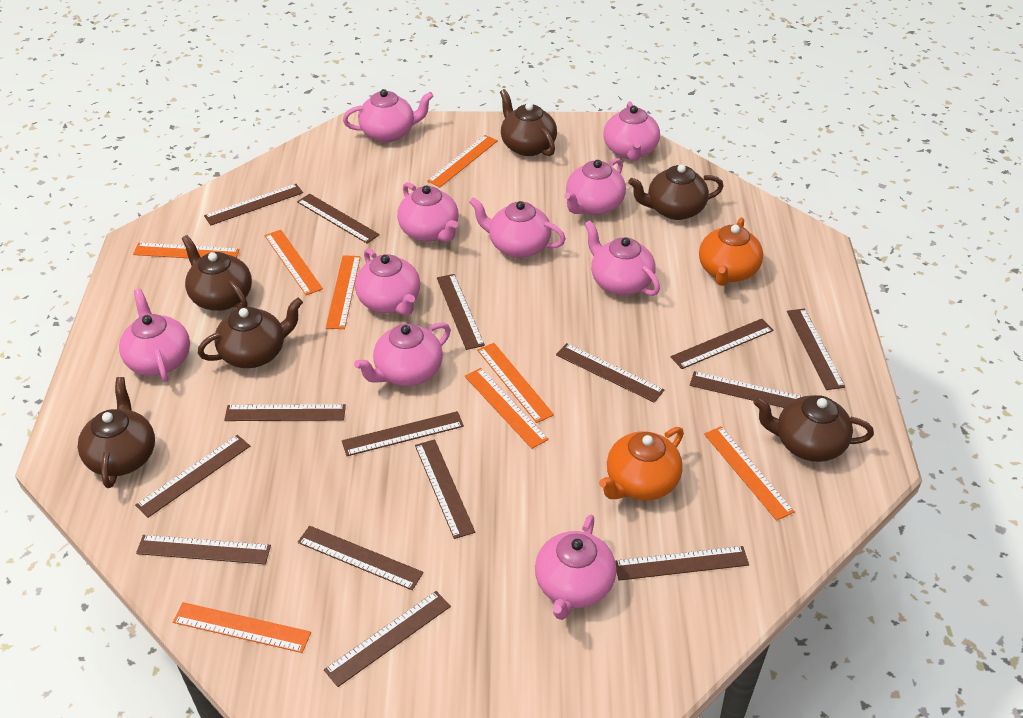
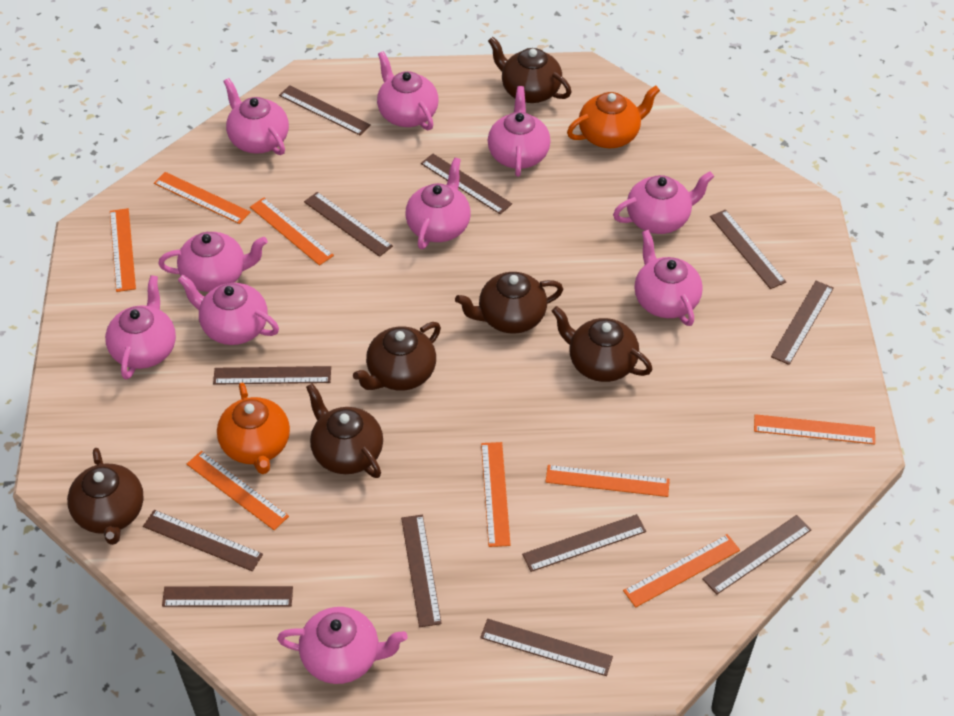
brown ruler: [135,435,250,518] [136,535,271,564] [204,184,303,226] [224,404,346,421] [297,194,380,244] [298,526,424,590] [324,591,451,687] [342,411,464,456] [415,439,475,539] [437,274,485,350] [556,343,664,403] [615,546,749,581] [671,319,774,369] [690,371,803,408] [787,308,845,390] = 15 -> [143,510,263,571] [162,586,293,607] [213,366,331,385] [279,85,371,135] [304,192,393,257] [401,515,442,627] [421,154,512,214] [480,619,613,676] [522,514,646,572] [702,515,811,595] [710,210,786,289] [771,281,834,365] = 12

